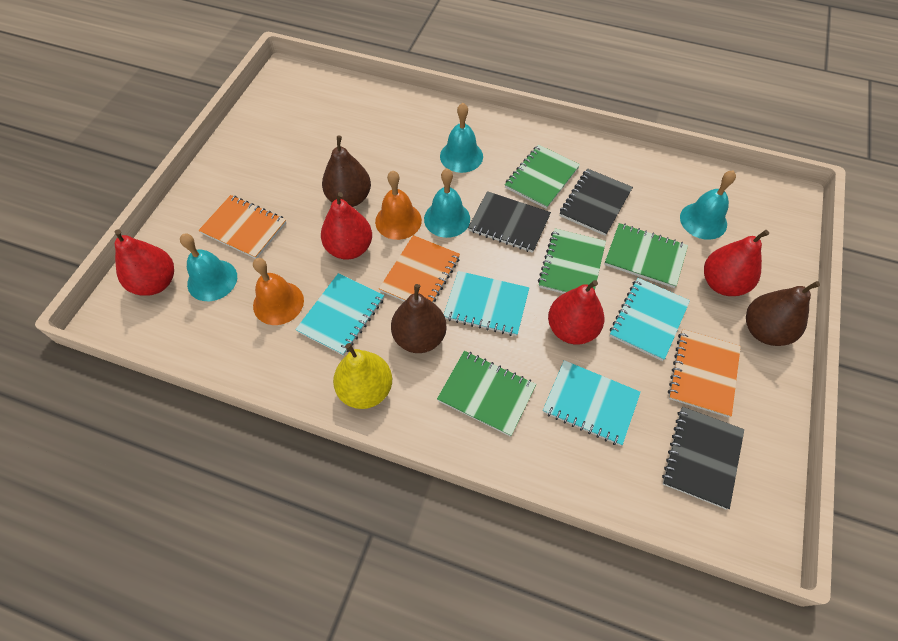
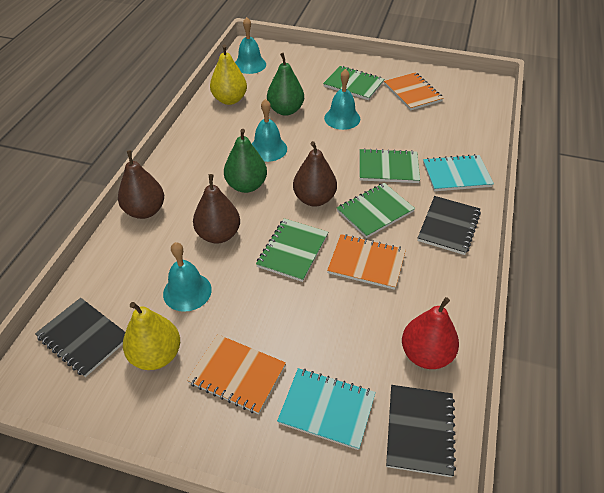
green pear: none = 0 -> [224,129,267,193] [267,53,304,116] = 2
orange bell: [253,258,304,325] [375,171,422,240] = 2 -> none = 0
red pear: [115,229,174,296] [321,192,372,260] [548,280,604,345] [704,230,769,296] = 4 -> [402,297,459,369] = 1
turquoise notebook: [295,273,384,356] [444,271,529,336] [543,360,641,446] [610,278,690,361] = 4 -> [277,368,376,450] [423,154,494,191] = 2
yellow pear: [333,343,392,409] = 1 -> [123,302,180,370] [210,44,247,105] = 2

